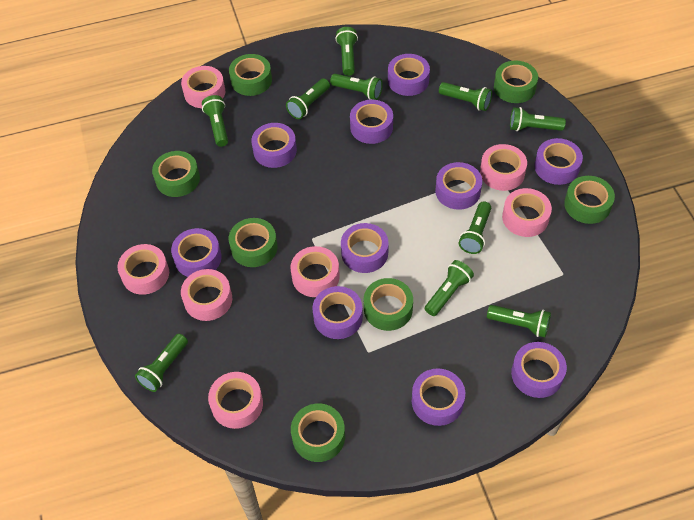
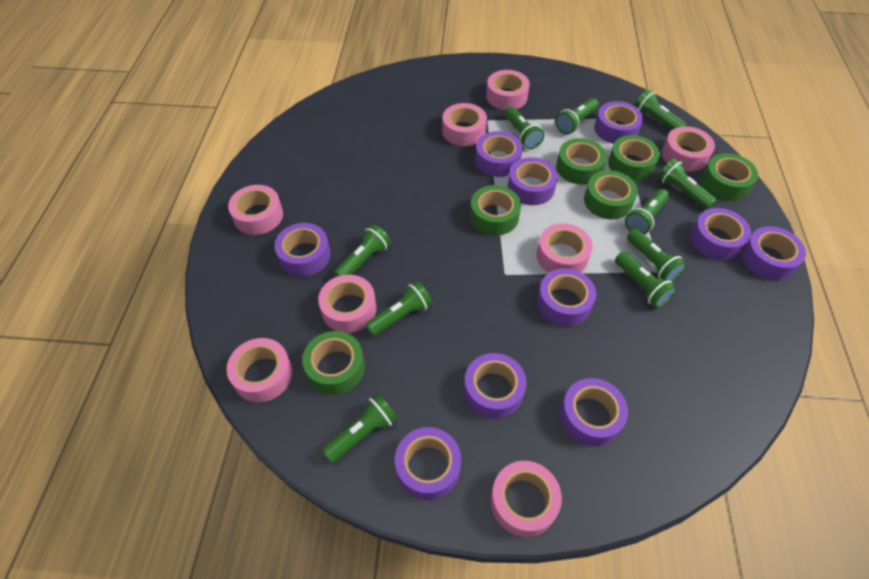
green tape: [152,151,200,197] [229,54,272,96] [229,218,278,267] [291,403,345,462] [364,278,413,331] [494,60,538,103] [564,176,615,224] = 7 -> [302,331,365,395] [470,185,521,235] [556,138,607,185] [584,170,638,219] [608,135,660,181] [701,153,758,201] = 6
pink tape: [117,244,169,295] [181,66,225,108] [181,269,232,321] [208,372,263,429] [291,246,340,297] [480,144,527,191] [502,188,552,237] = 7 -> [227,338,293,402] [228,185,283,235] [318,275,376,333] [442,103,487,146] [486,70,530,110] [491,461,562,537] [537,223,592,273] [662,126,715,172] = 8

